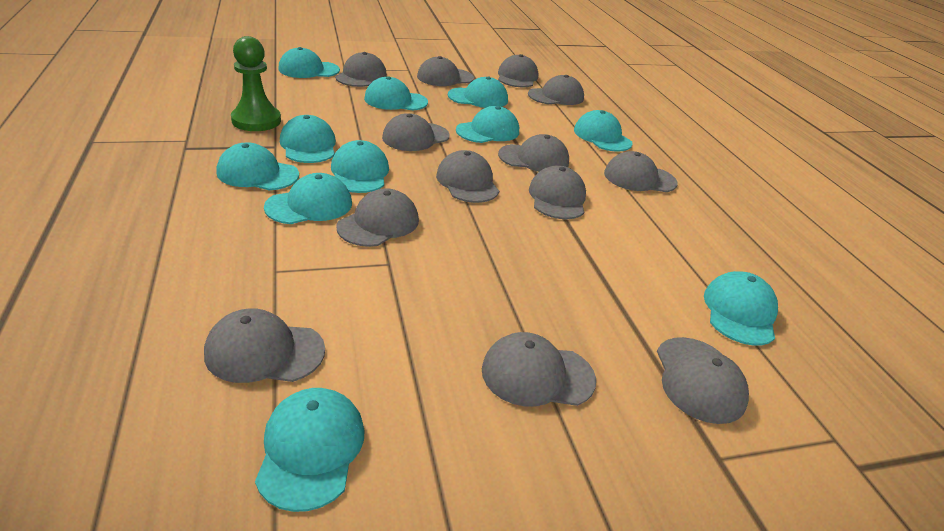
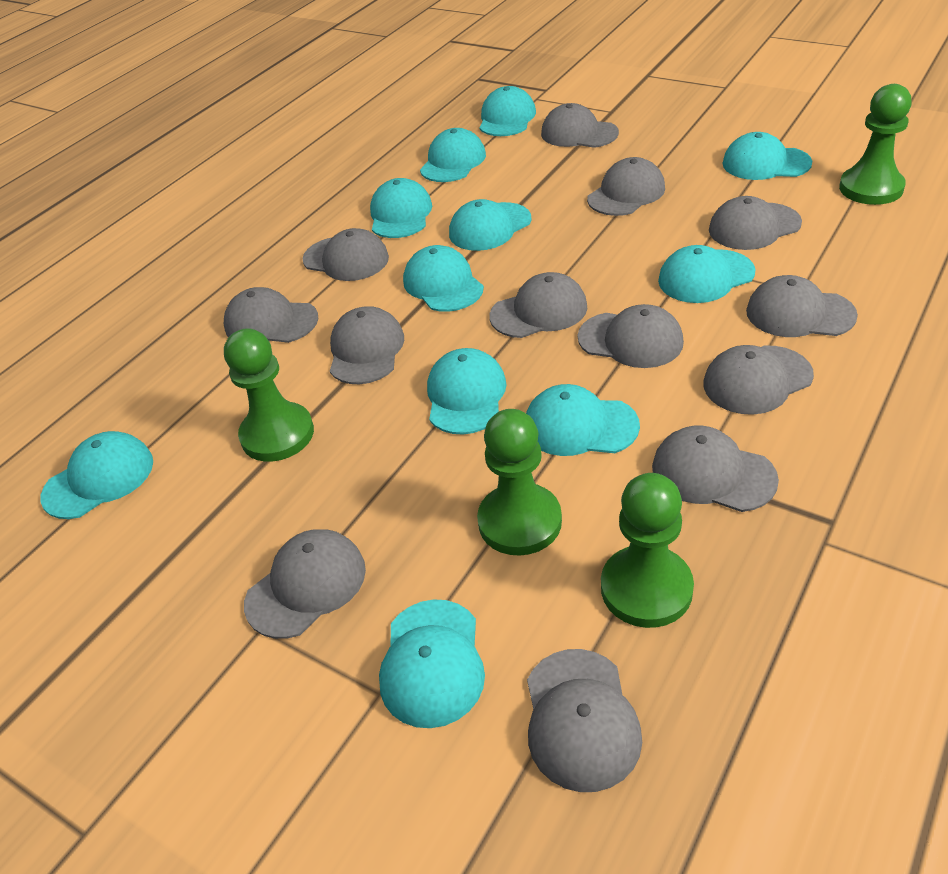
green pawn: [231,36,281,131] = 1 -> [224,328,314,462] [477,409,562,556] [601,473,694,628] [839,84,912,205] = 4

